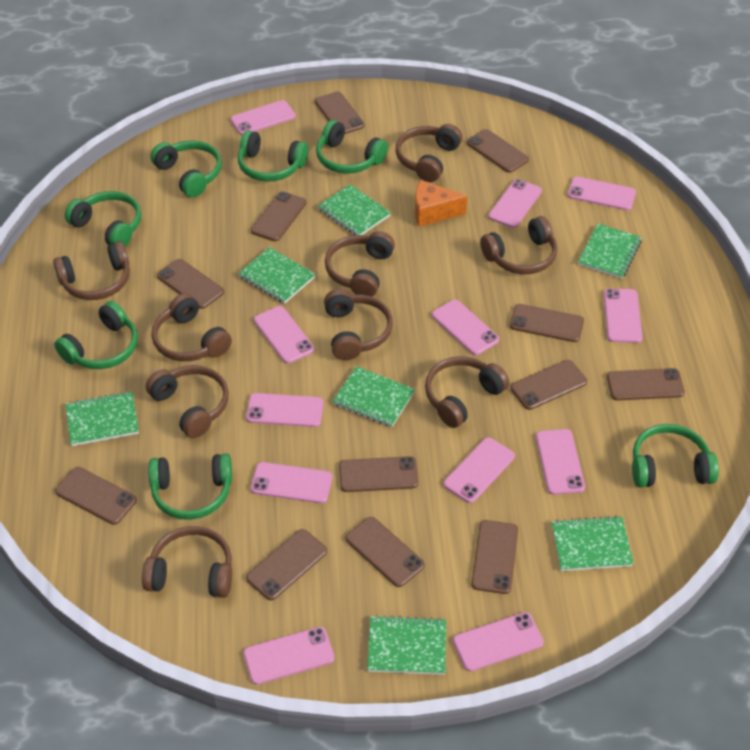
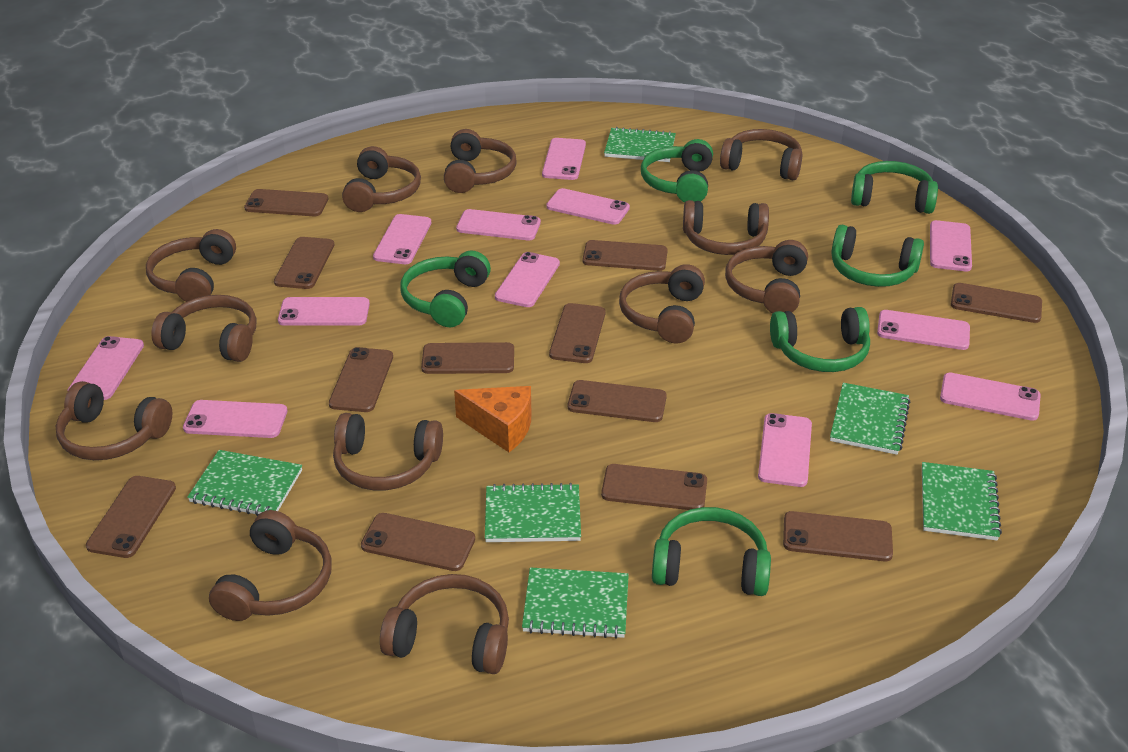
brown headphones: [53,241,130,300] [142,526,232,598] [146,365,229,438] [151,293,232,361] [324,289,393,360] [325,231,395,297] [396,124,462,182] [425,356,509,428] [480,216,557,274] = 9 -> [56,381,172,460] [146,229,236,302] [152,295,257,362] [209,510,332,621] [333,413,443,490] [342,146,421,212] [380,574,509,674] [444,129,517,193] [619,264,705,343] [683,200,769,255] [720,129,802,180] [725,240,808,313] = 12
green headphones: [54,301,138,369] [65,191,141,247] [148,453,232,520] [150,140,222,197] [238,130,308,182] [316,120,388,174] [632,424,719,487] = 7 -> [400,251,491,327] [641,139,713,202] [652,507,771,596] [770,307,870,372] [831,225,924,287] [851,161,938,214] = 6
green notebook: [66,391,139,446] [238,247,316,304] [318,184,391,235] [333,366,415,427] [367,615,446,675] [552,516,634,571] [578,224,642,279] = 7 -> [187,450,302,516] [485,483,581,542] [522,568,629,639] [604,127,676,162] [830,383,910,455] [922,462,1002,541] = 6

